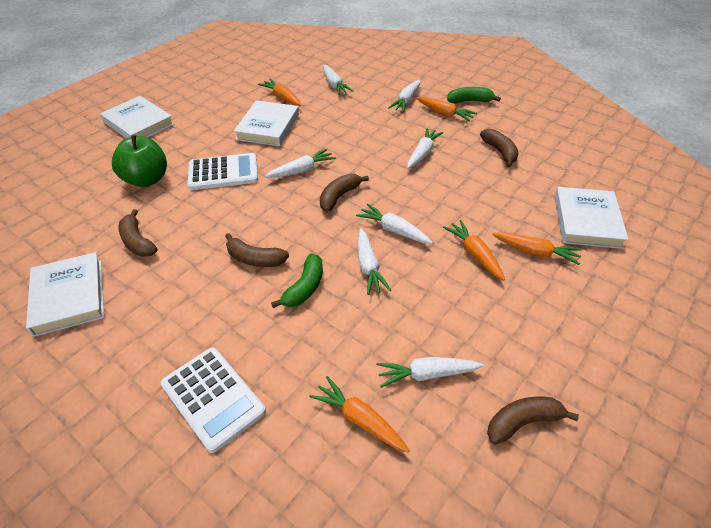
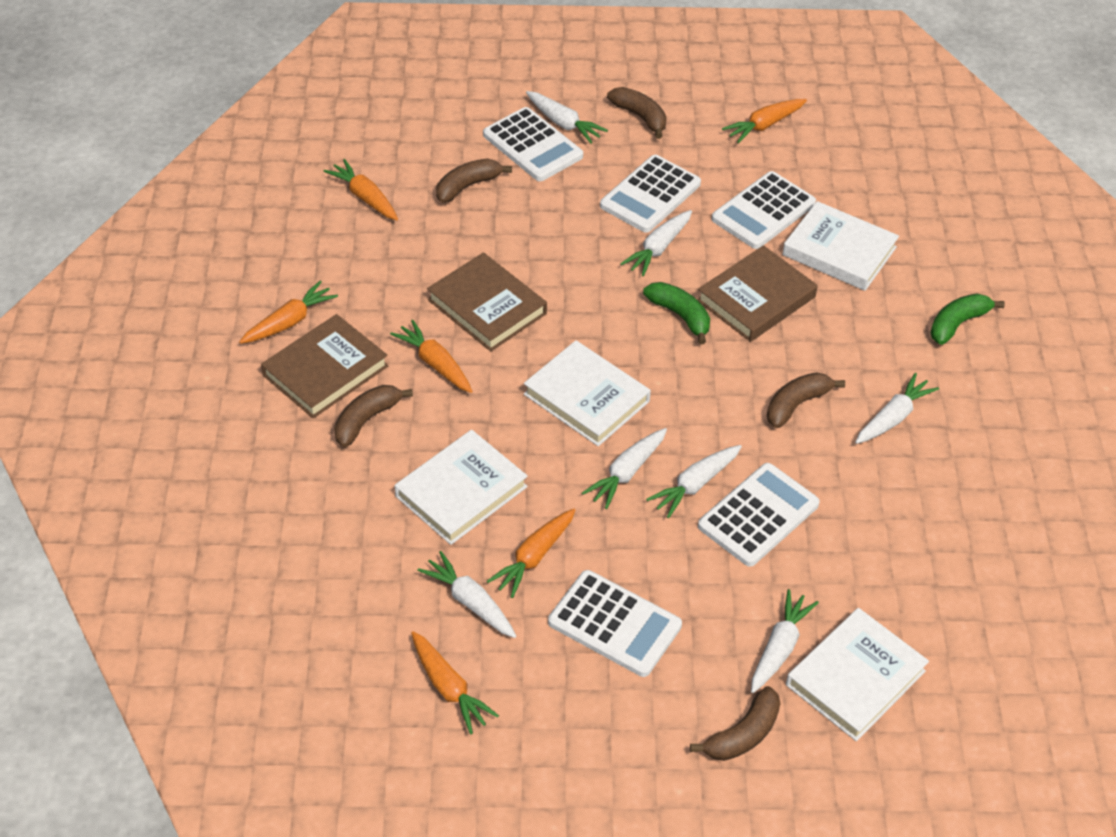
brown book: none = 0 -> [261,314,388,418] [427,253,547,351] [697,245,818,342] = 3
green apple: [112,135,167,187] = 1 -> none = 0
orange carrot: [258,79,302,106] [309,376,410,452] [416,96,477,122] [443,220,505,280] [492,232,582,265] = 5 -> [239,281,338,344] [324,159,398,220] [390,320,472,393] [411,631,499,734] [487,509,575,598] [722,99,807,143] = 6
white calculator: [161,347,266,453] [188,153,258,190] = 2 -> [483,107,583,181] [548,570,682,677] [600,155,701,233] [698,463,820,567] [712,171,816,249] = 5

